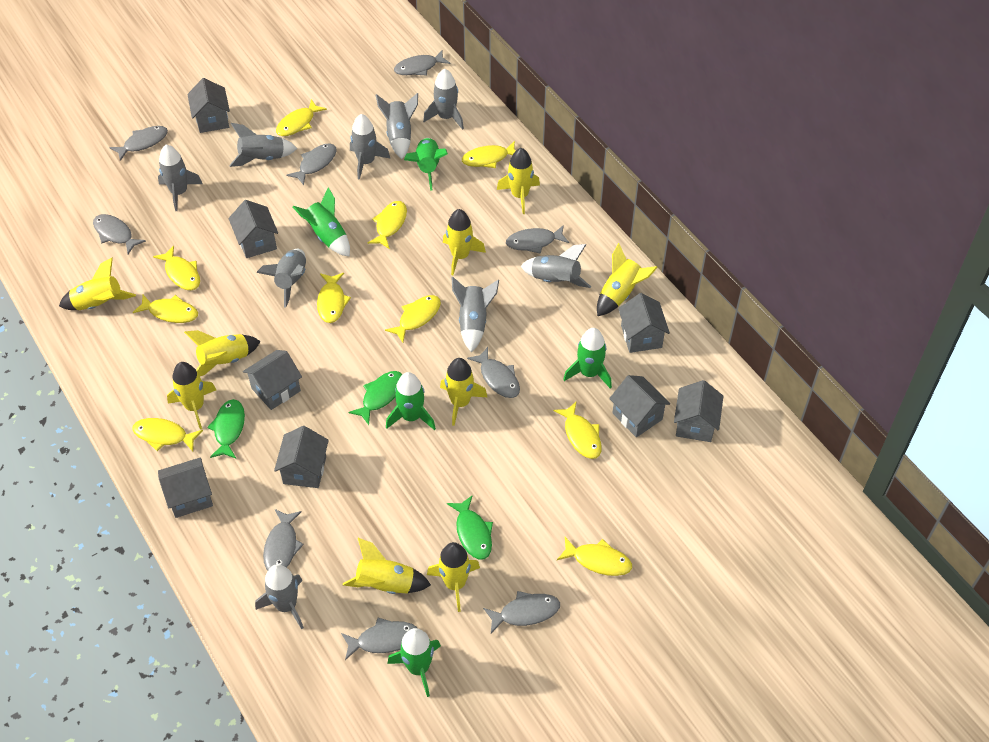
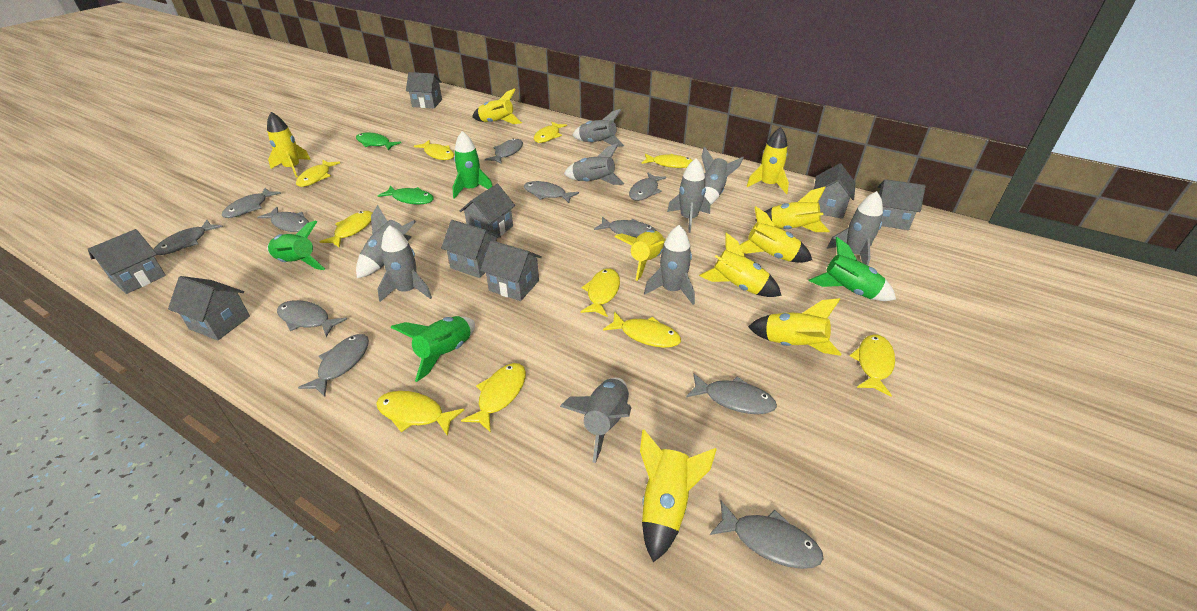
green fish: [207,399,245,459] [348,371,403,425] [447,496,493,560] = 3 -> [356,133,401,150] [378,185,434,205] = 2
green rocket: [293,187,350,257] [386,372,436,430] [387,628,441,697] [404,138,448,191] [563,328,612,389] = 5 -> [267,220,325,270] [391,316,475,382] [453,131,492,199] [809,237,896,301] = 4
grey fish: [93,214,146,254] [109,126,168,161] [263,509,304,570] [286,143,337,185] [341,618,417,660] [394,51,450,76] [467,347,520,398] [483,591,560,633] [506,225,569,254] = 9 -> [154,220,223,255] [222,188,281,218] [257,207,309,232] [277,300,347,337] [298,334,369,397] [485,139,523,164] [524,181,579,203] [594,217,657,238] [629,173,666,201] [686,373,777,414] [710,501,823,569] = 11

